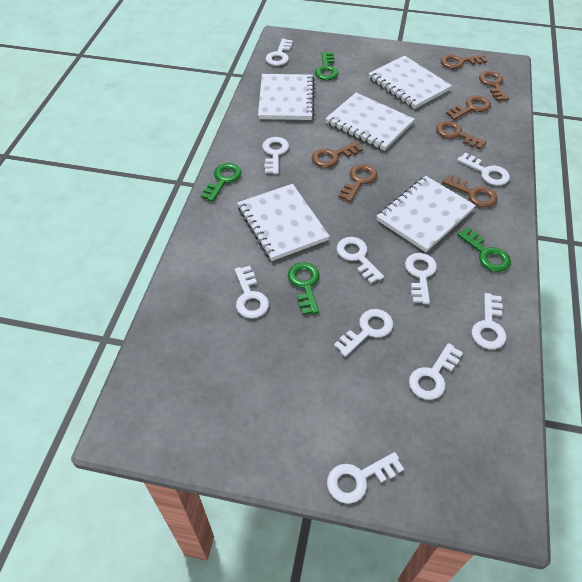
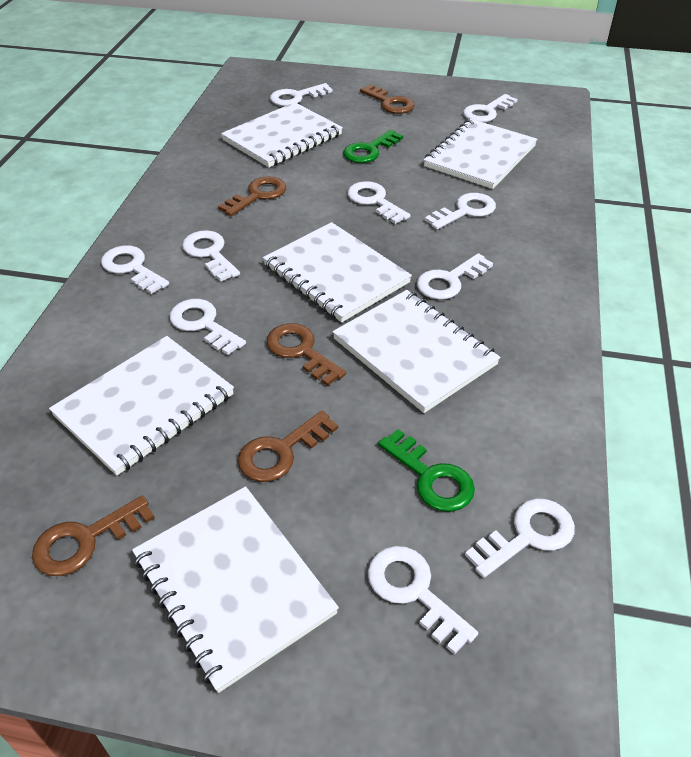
brown key: [312,141,363,168] [338,164,377,202] [436,121,487,150] [441,54,487,69] [442,174,498,208] [446,96,491,120] [479,71,509,101] = 7 -> [32,495,155,576] [218,176,286,216] [238,411,338,482] [266,323,346,386] [360,84,415,114] = 5
green key: [201,163,242,202] [288,262,320,315] [315,52,339,80] [457,227,511,272] = 4 -> [343,130,403,163] [378,429,475,512] = 2
white notebook: [237,184,330,261] [258,74,315,120] [325,93,415,151] [368,56,452,109] [376,176,476,252] = 5 -> [49,336,234,476] [132,486,339,693] [221,102,343,167] [263,222,412,323] [333,290,500,413] [424,119,537,189] = 6

